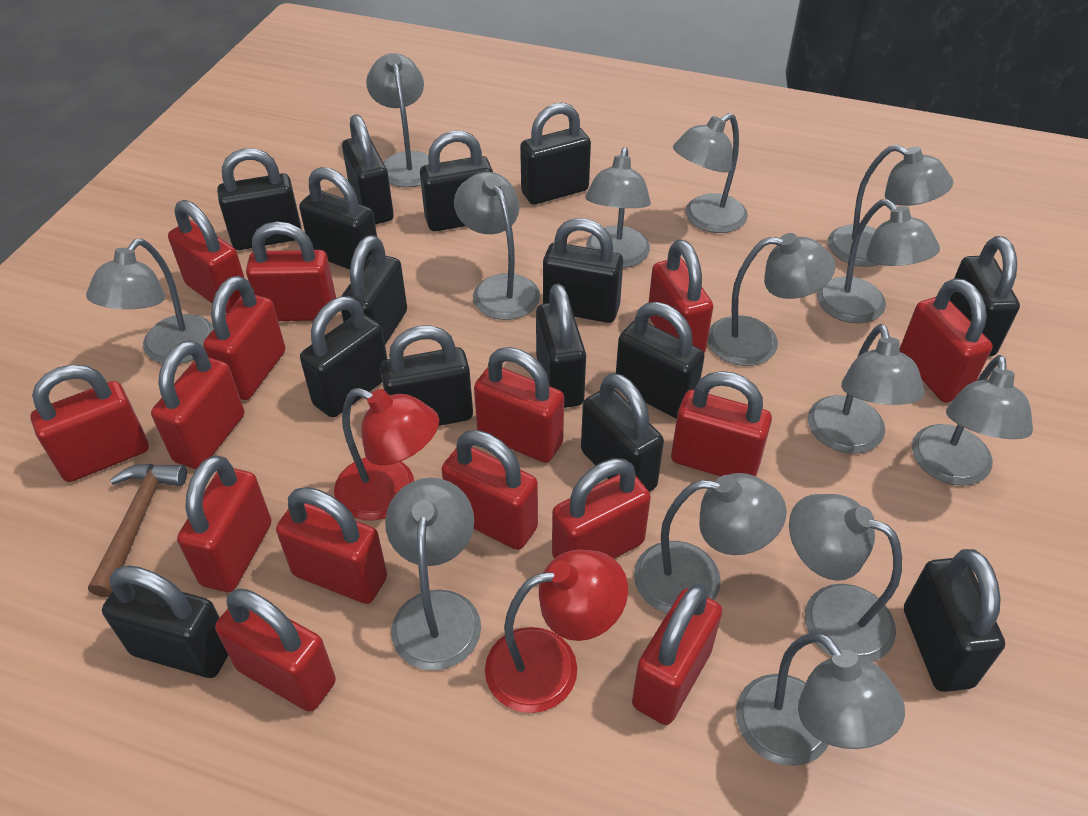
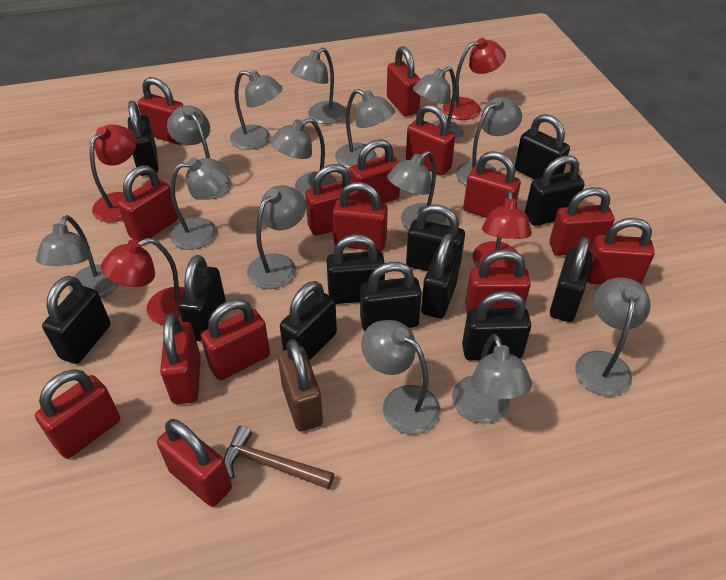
black padlock: [102,565,228,678] [217,148,302,250] [299,167,377,270] [300,296,387,418] [341,235,407,344] [342,114,394,225] [380,325,473,426] [420,131,493,231] [520,103,591,205] [536,283,586,408] [543,218,623,323] [581,373,664,492] [616,302,705,419] [904,549,1005,692] [950,236,1020,357] = 15 -> [42,276,111,364] [128,101,159,176] [178,255,226,342] [280,281,337,360] [326,234,385,304] [360,262,422,332] [406,204,465,271] [421,233,461,319] [462,291,531,360] [515,114,570,180] [525,155,585,226] [550,237,593,322] = 12
brown padlock: none = 0 -> [278,339,323,432] = 1
red lamp: [334,388,439,521] [485,550,628,713] = 2 -> [90,124,137,222] [101,238,185,325] [443,38,506,120] [472,191,532,268] = 4

